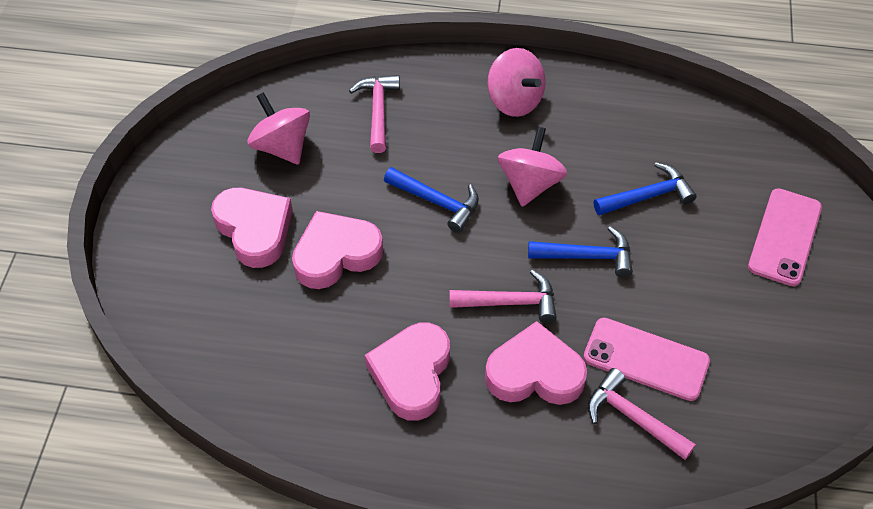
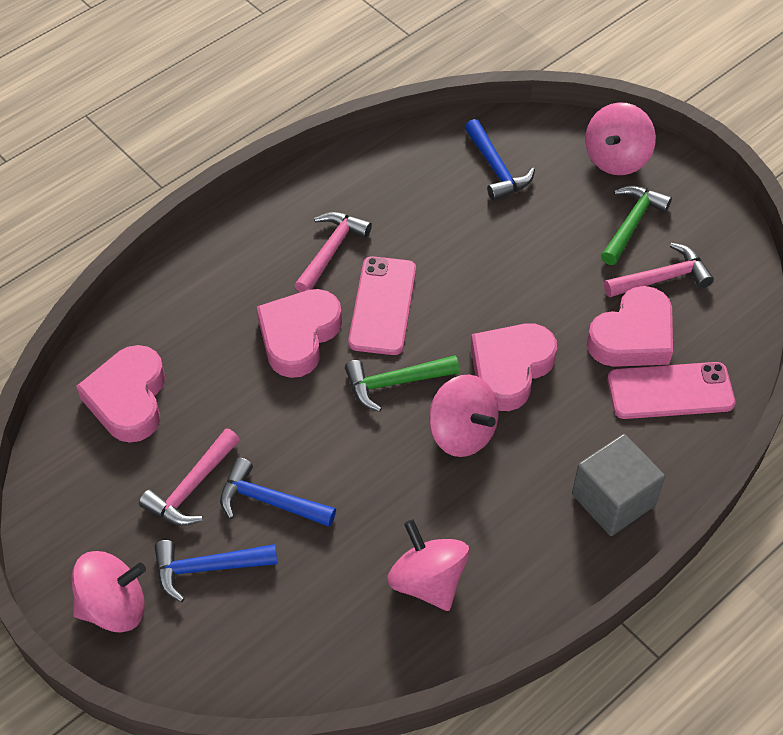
green hammer: none = 0 -> [345,355,460,412] [601,185,672,265] = 2
grey cube: none = 0 -> [572,434,665,536] = 1
pink spinning top: [247,92,310,165] [487,48,546,117] [498,127,567,207] = 3 -> [72,551,146,633] [387,519,469,611] [429,375,499,457] [585,102,656,175] = 4

